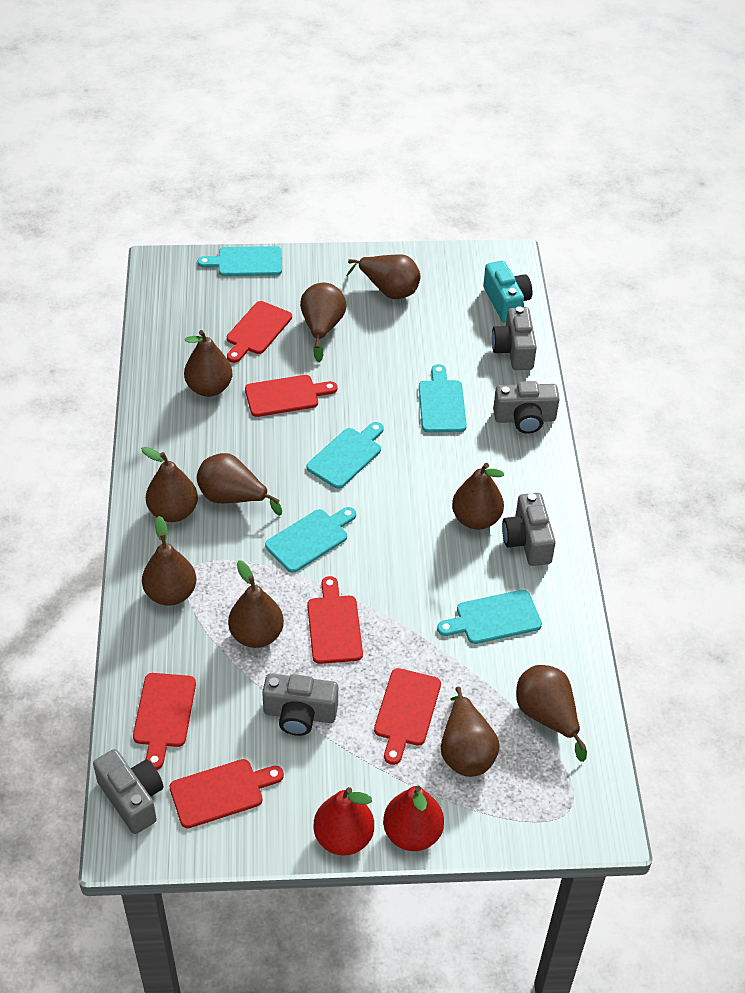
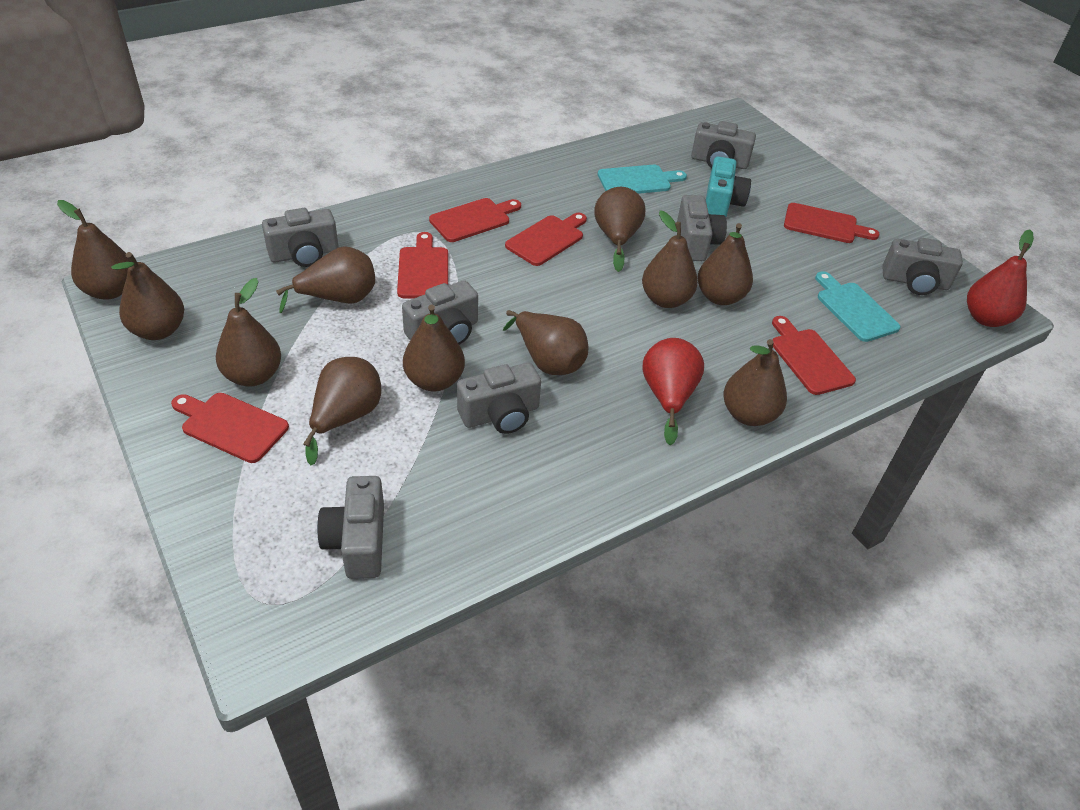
brown pear: [141,447,198,522] [142,516,196,606] [184,330,232,397] [197,453,282,516] [228,560,284,648] [300,282,347,362] [346,254,421,299] [441,687,499,777] [452,463,504,530] [516,665,587,762] = 10 -> [57,200,132,300] [111,252,184,340] [216,278,281,387] [276,246,375,313] [303,357,381,465] [403,304,465,392] [503,310,589,375] [595,187,646,272] [642,210,698,308] [697,223,753,305] [723,339,787,426] = 11
grey camera: [93,749,164,834] [262,673,338,736] [492,306,537,370] [493,381,560,434] [502,493,556,566] = 5 -> [262,208,339,267] [317,476,384,579] [402,280,478,345] [457,363,541,434] [677,195,727,261] [691,121,756,169] [882,238,963,295] = 7
turquoise cutting board: [198,246,282,276] [265,507,356,573] [306,422,384,489] [419,364,467,433] [437,590,542,644] = 5 -> [597,165,687,194] [815,271,900,342] = 2

